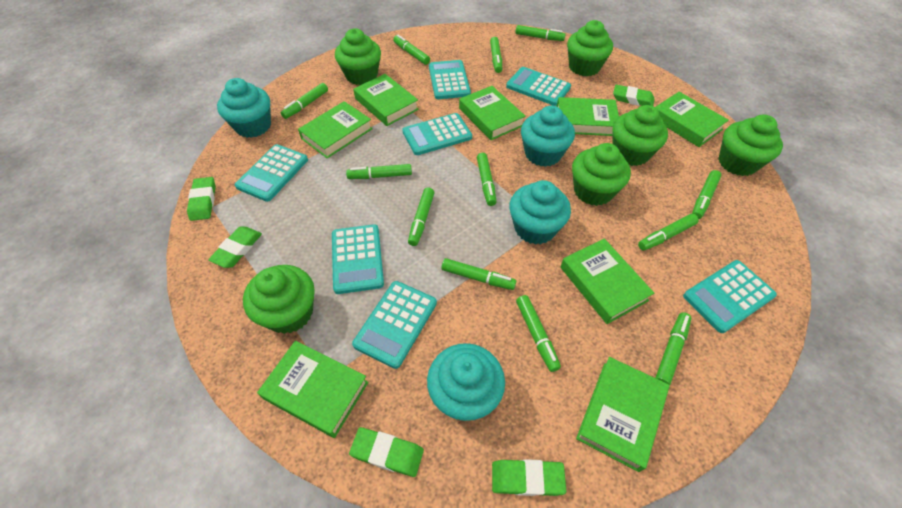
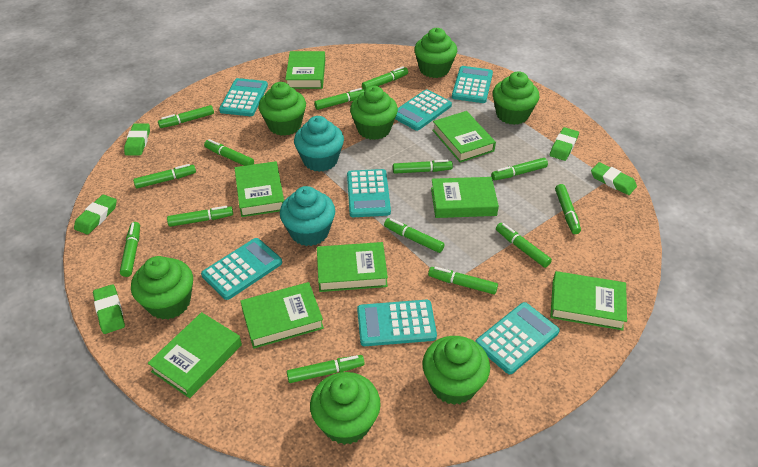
green cupcake: [243,265,315,334] [335,28,381,85] [567,20,613,76] [572,143,631,206] [612,105,668,166] [718,115,783,176] = 6 -> [131,256,193,320] [259,82,306,136] [310,372,381,445] [350,86,398,140] [414,28,457,78] [423,336,490,405] [493,71,540,125] = 7
green marker: [281,83,328,119] [346,164,412,179] [393,35,430,65] [408,188,434,246] [441,258,516,290] [477,153,496,206] [490,37,502,73] [515,25,566,41] [516,295,561,372] [638,214,699,250] [655,312,691,386] [692,170,722,219] = 12 -> [120,222,140,277] [133,164,196,189] [158,105,214,128] [167,206,233,227] [204,139,254,166] [287,355,365,383] [314,88,365,110] [362,66,408,89] [384,218,445,253] [393,160,453,174] [428,267,498,294] [491,158,548,180] [496,223,552,268] [555,184,581,234] = 14
turquoise cupcake: [217,78,271,138] [427,343,505,421] [509,180,571,245] [521,105,575,167] = 4 -> [280,186,335,246] [294,116,344,172] = 2

